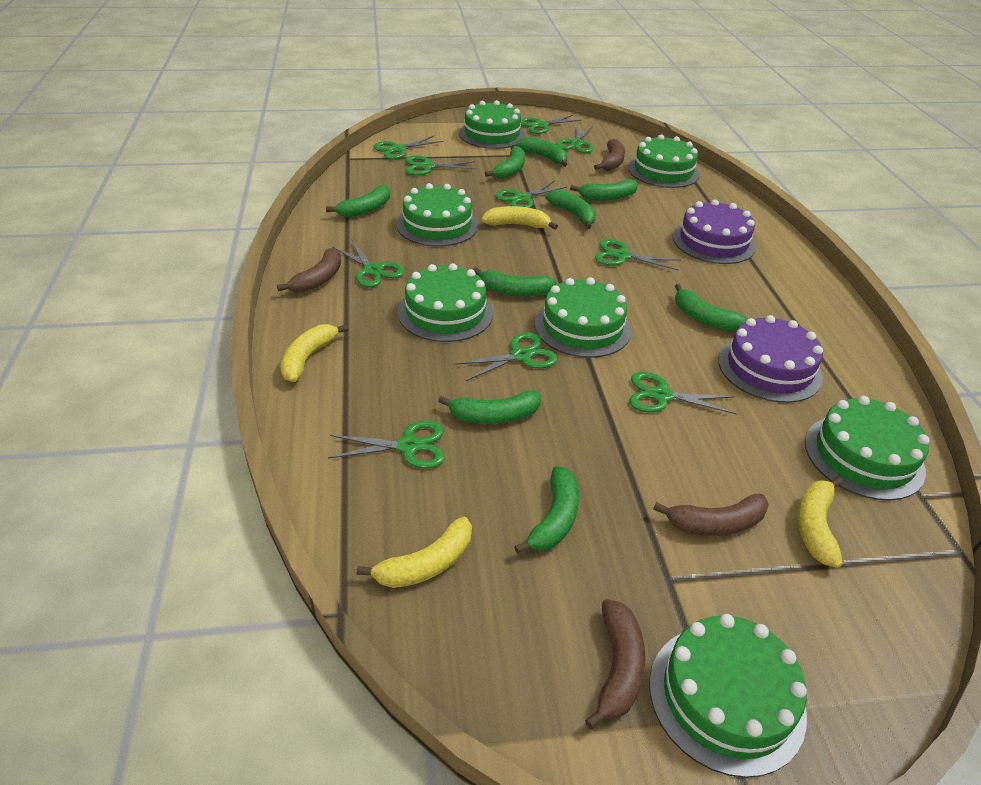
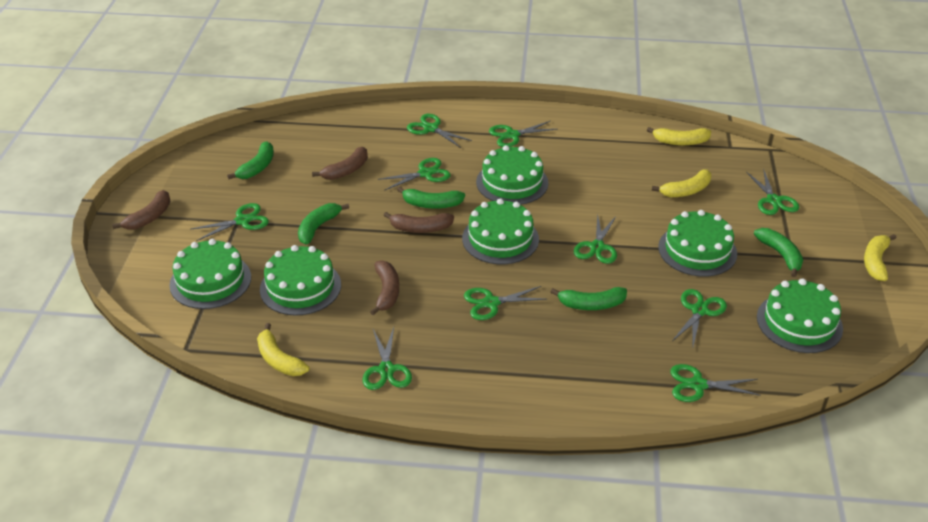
green banana: [326,185,390,217] [438,391,541,424] [473,267,557,296] [485,146,525,179] [514,466,579,554] [516,137,568,167] [545,189,596,229] [570,179,638,201] [675,284,748,331] = 9 -> [227,141,274,179] [298,203,349,245] [397,187,465,208] [550,287,627,310] [754,228,803,277] = 5
green cake: [397,183,478,247] [398,263,493,342] [459,100,526,149] [535,277,631,358] [628,134,700,188] [649,614,807,778] [805,396,929,501] = 7 -> [169,239,251,309] [260,245,341,316] [462,199,539,264] [476,145,549,205] [658,210,737,277] [757,278,843,353] = 6
purple cake: [673,200,756,264] [718,315,823,403] = 2 -> none = 0

